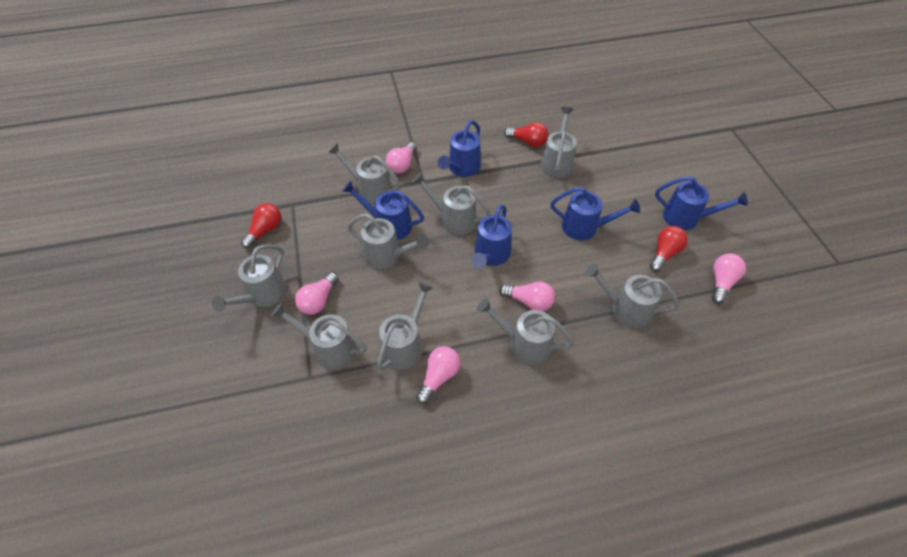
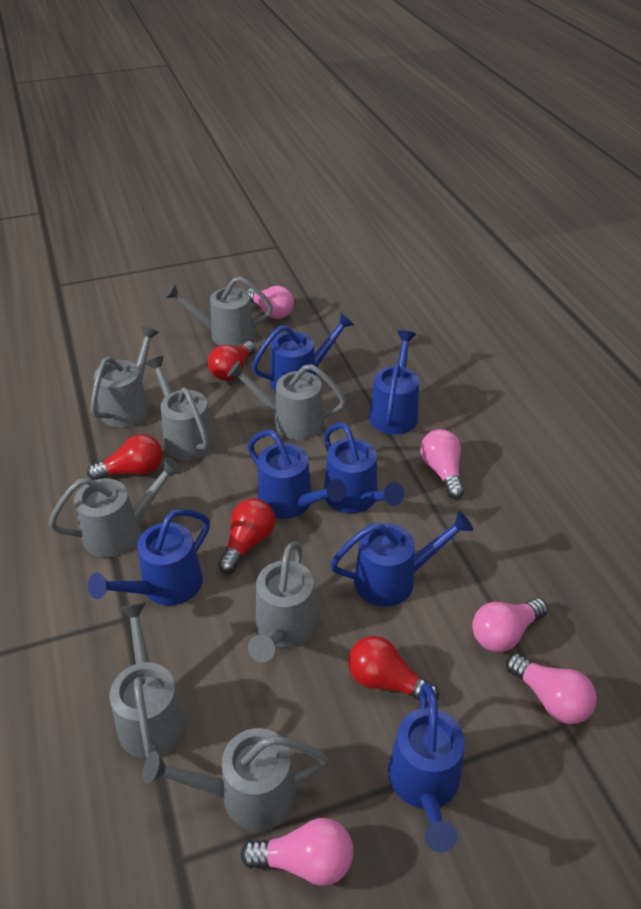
blue watering can: [342,181,424,240] [438,120,481,177] [471,205,512,268] [550,187,640,240] [655,176,748,230] = 5 -> [88,509,210,606] [248,430,346,519] [252,313,354,392] [324,422,404,513] [330,511,473,606] [369,330,419,435] [388,683,465,853] = 7
grey watering can: [212,244,287,312] [271,303,367,370] [328,143,401,205] [348,214,429,269] [377,281,434,371] [412,172,490,235] [477,298,574,365] [541,107,577,178] [585,264,679,328] = 9 -> [49,457,182,558] [90,326,159,428] [110,602,187,759] [143,728,328,831] [145,356,215,460] [165,276,273,346] [227,361,346,440] [248,542,318,662] = 8
red light bulb: [241,203,281,248] [504,122,548,147] [650,226,688,272] = 3 -> [87,434,162,480] [208,341,256,381] [218,498,275,574] [348,636,439,706] = 4

